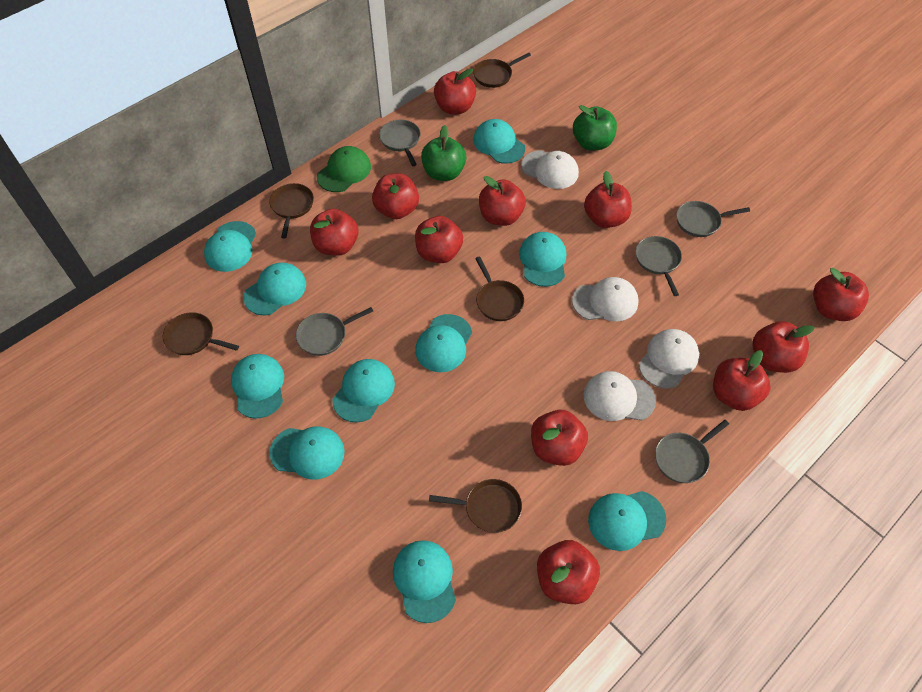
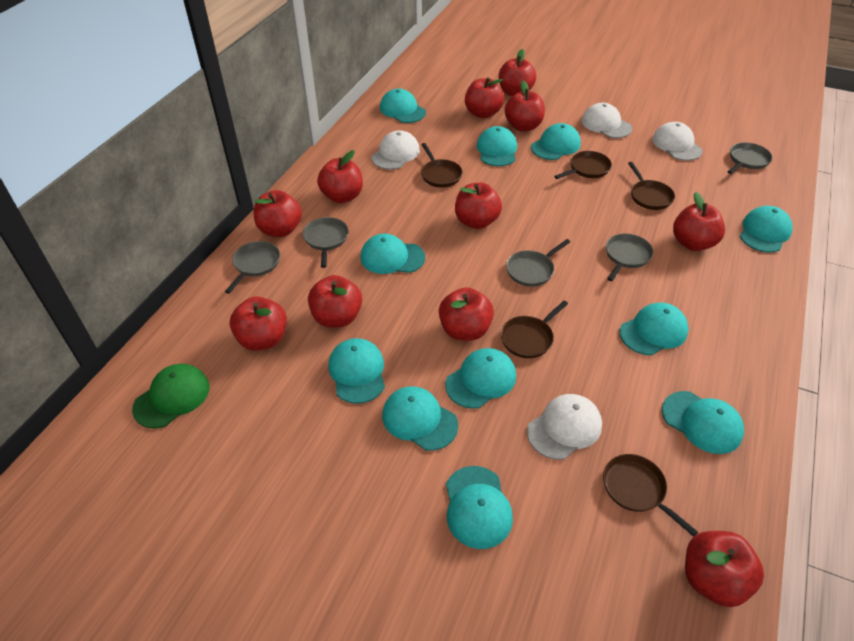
green apple: [421,125,466,181] [573,105,617,151] = 2 -> none = 0
turquoise cap: [204,221,256,272] [231,354,284,419] [243,262,306,316] [269,426,345,480] [332,359,395,423] [393,540,456,623] [415,314,472,372] [473,119,525,164] [519,232,566,287] [588,491,666,551] = 10 -> [328,338,385,404] [360,234,425,274] [380,89,426,123] [382,386,458,451] [445,348,516,409] [446,466,513,549] [477,126,517,166] [531,123,581,160] [620,302,689,355] [662,391,744,454] [740,206,793,253] = 11

